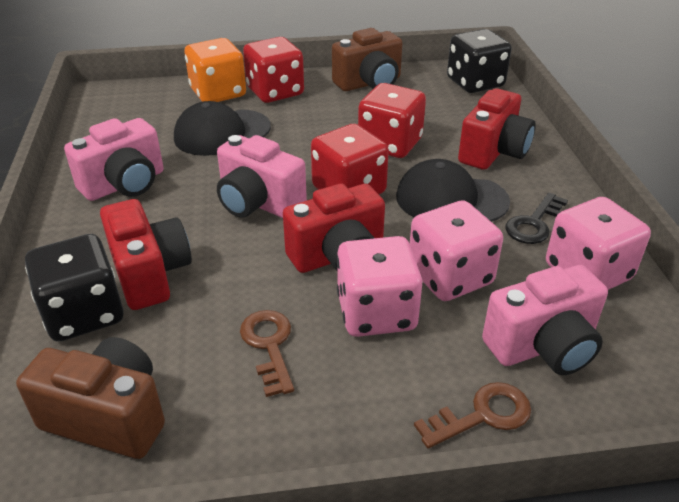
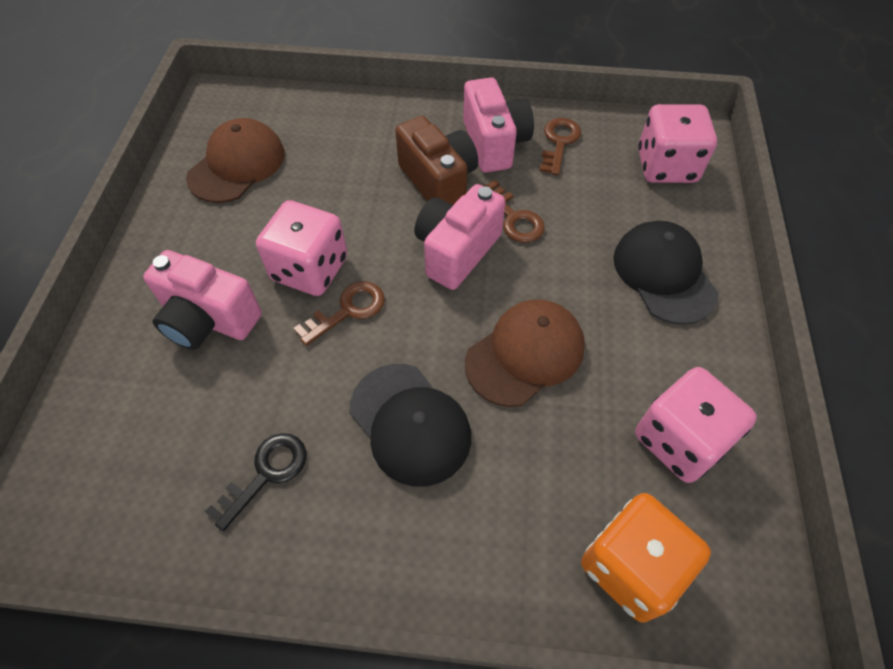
black dice: [25,234,124,342] [447,29,512,93] = 2 -> none = 0
brown camera: [16,337,165,459] [332,28,402,91] = 2 -> [395,116,478,205] = 1
brown cap: none = 0 -> [186,118,285,203] [465,299,585,407] = 2
brown key: [240,310,294,397] [414,382,531,449] = 2 -> [294,281,385,346] [482,180,545,243] [539,118,581,175] = 3
red camera: [100,199,192,310] [283,184,385,273] [458,88,536,170] = 3 -> none = 0
red dice: [243,37,304,103] [311,124,389,194] [358,83,426,158] = 3 -> none = 0

